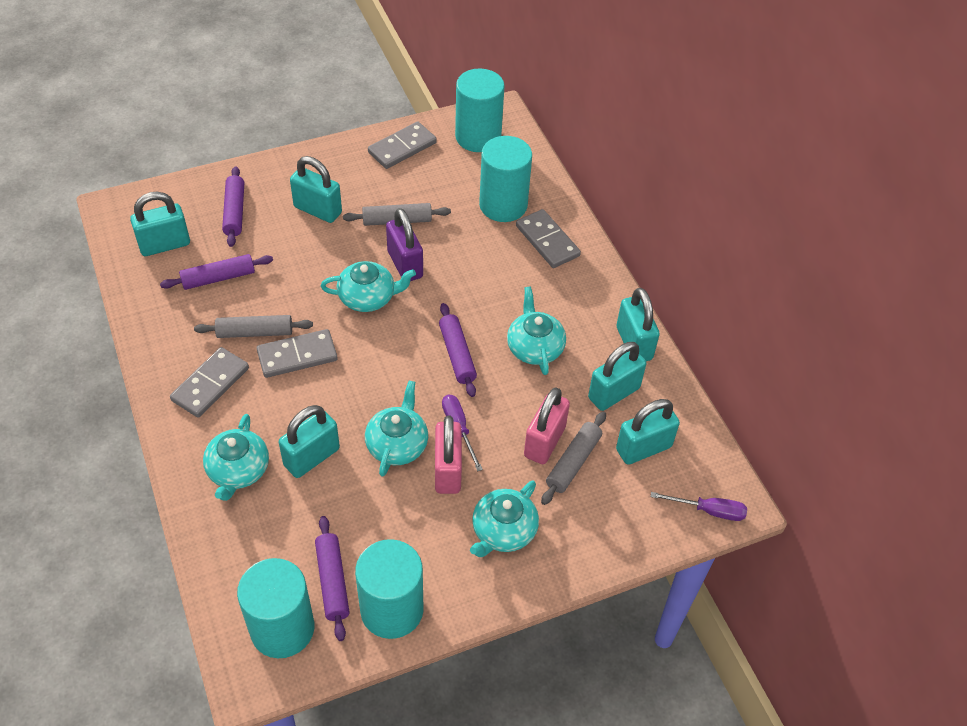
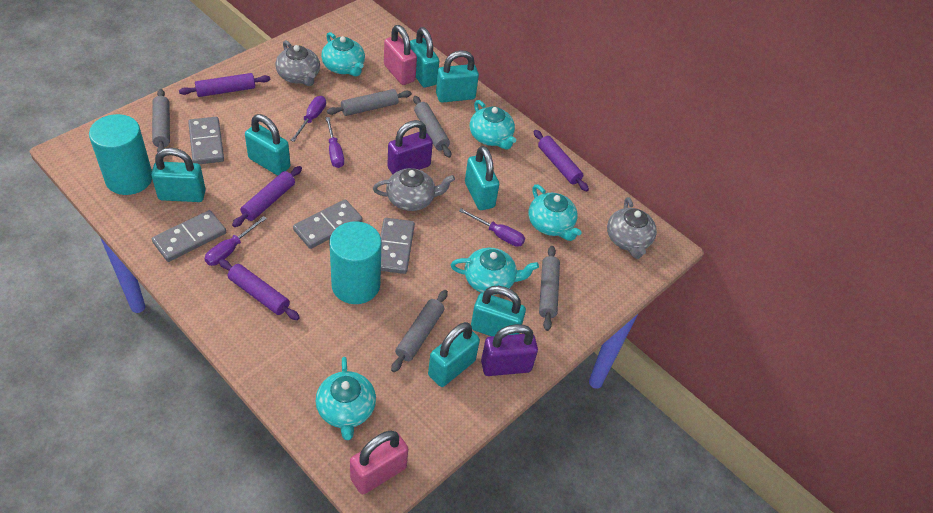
grey rolling pin: [194,315,313,338] [343,203,451,226] [541,411,606,505] = 3 -> [152,89,170,152] [327,89,412,116] [391,290,448,372] [413,96,451,158] [539,246,560,331] = 5
grey teapot: none = 0 -> [275,40,320,86] [373,168,455,211] [607,197,657,259] = 3
purple padlock: [386,208,423,281] = 1 -> [387,120,433,175] [481,324,538,376] = 2
purple screwdriver: [442,395,483,471] [651,492,747,521] = 2 -> [205,216,267,266] [290,96,326,142] [325,117,344,168] [459,208,525,247] = 4
turquoise cylinder: [237,558,314,658] [355,539,424,639] [455,68,505,152] [479,136,532,222] = 4 -> [89,114,152,195] [329,221,382,304] = 2
turquoise padlock: [130,192,190,256] [279,405,340,478] [290,156,342,223] [588,342,646,411] [616,288,660,361] [616,399,680,465] = 6 -> [151,148,206,202] [245,114,290,175] [410,27,439,88] [428,322,480,387] [436,50,479,103] [465,146,499,210] [471,286,526,336] = 7

